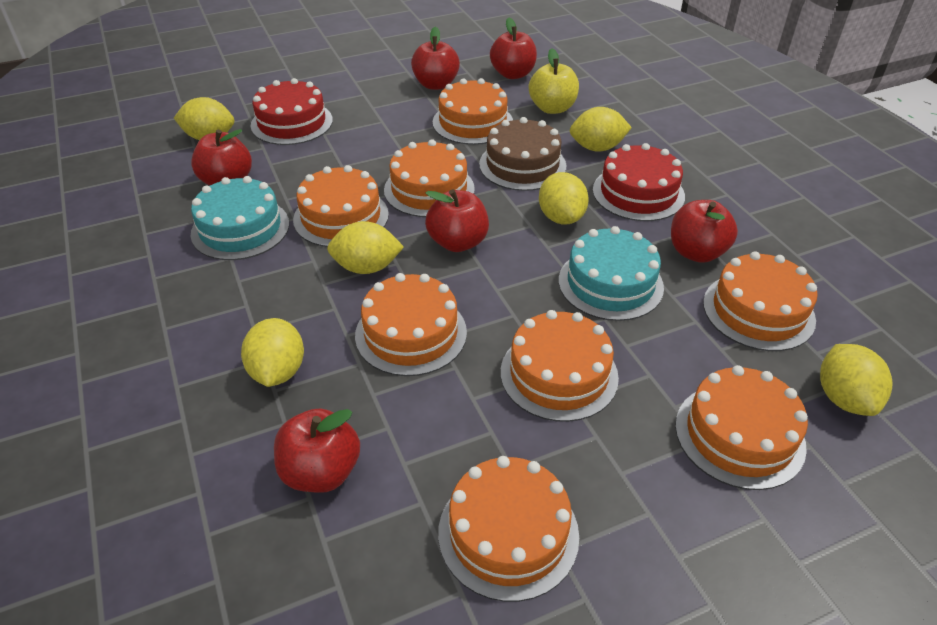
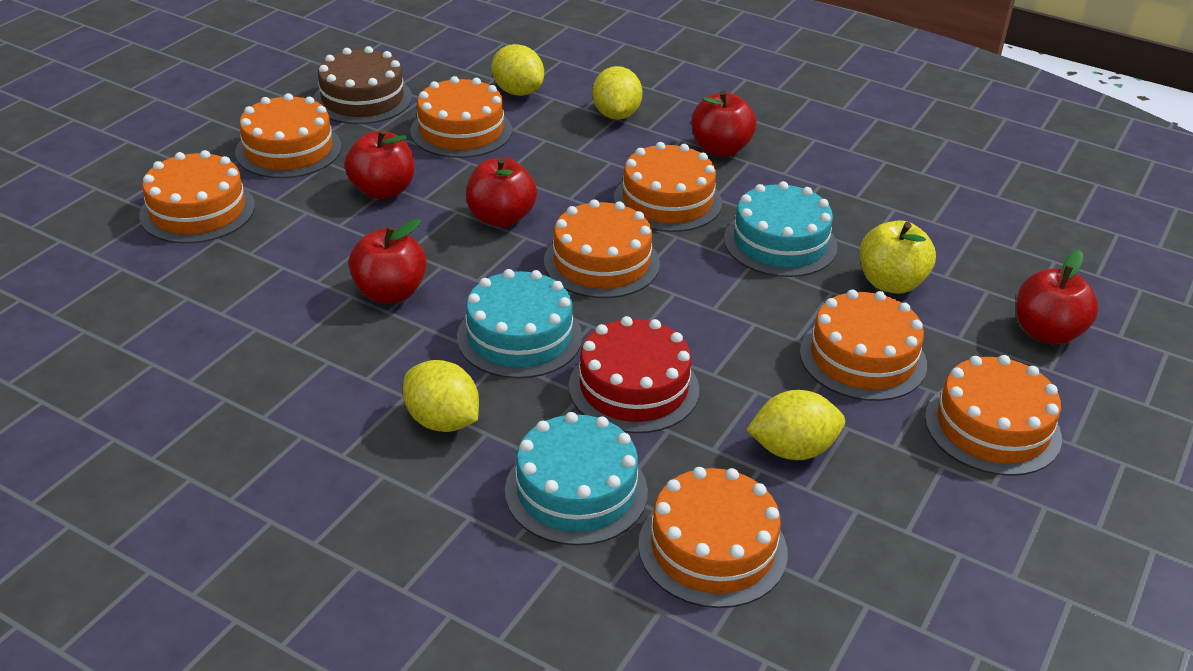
red apple: [191,129,252,185] [274,409,360,493] [411,27,460,90] [425,189,489,252] [490,18,537,79] [671,200,738,263] = 6 -> [344,129,414,199] [349,219,427,303] [466,158,537,227] [691,90,756,157] [1017,250,1099,345] = 5
red cake: [251,78,333,145] [593,143,685,221] = 2 -> [569,316,699,433] = 1
turquoise cake: [191,176,289,260] [559,226,664,321] = 2 -> [457,269,582,379] [505,412,648,546] [724,181,837,277] = 3
yellow lemon: [174,97,234,140] [241,318,304,387] [327,221,404,274] [539,172,589,224] [570,107,632,152] [820,344,893,416] = 6 -> [403,360,479,432] [491,44,544,96] [592,66,642,120] [747,390,845,460] = 4

